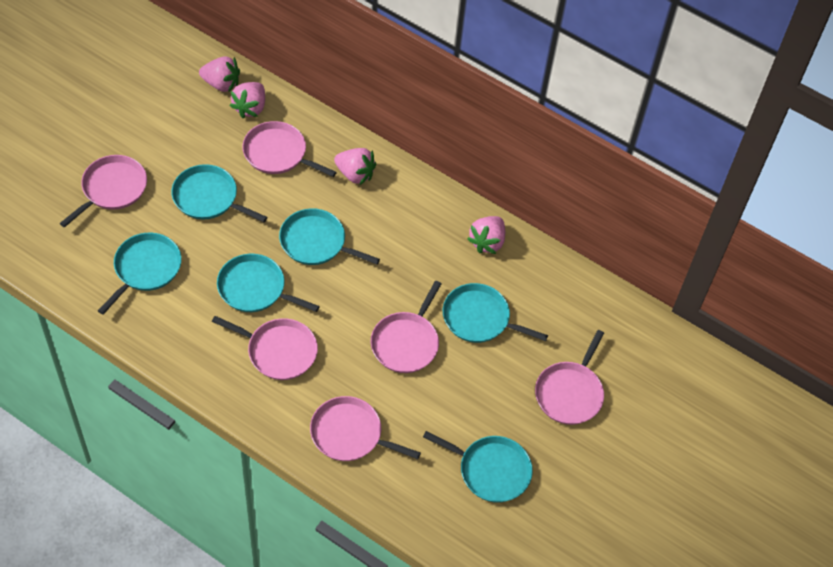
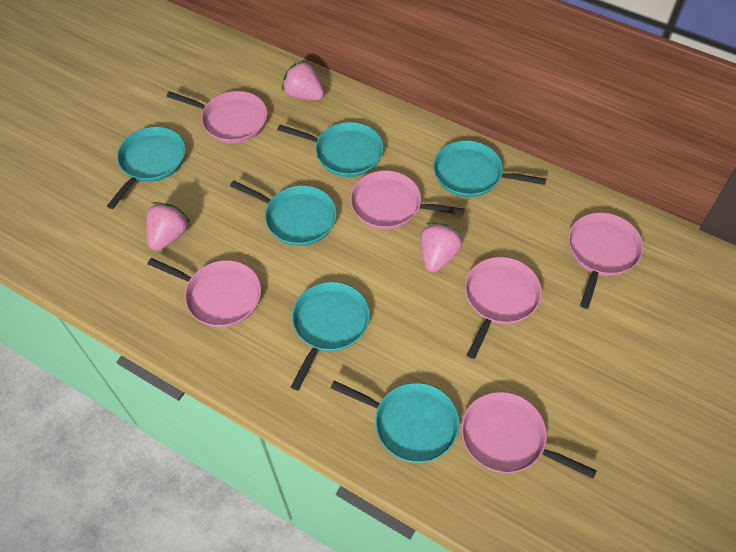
pink strawberry: [199,57,240,93] [229,82,265,118] [334,148,376,185] [467,216,505,254] = 4 -> [146,202,191,251] [282,60,324,100] [420,223,462,272] = 3

